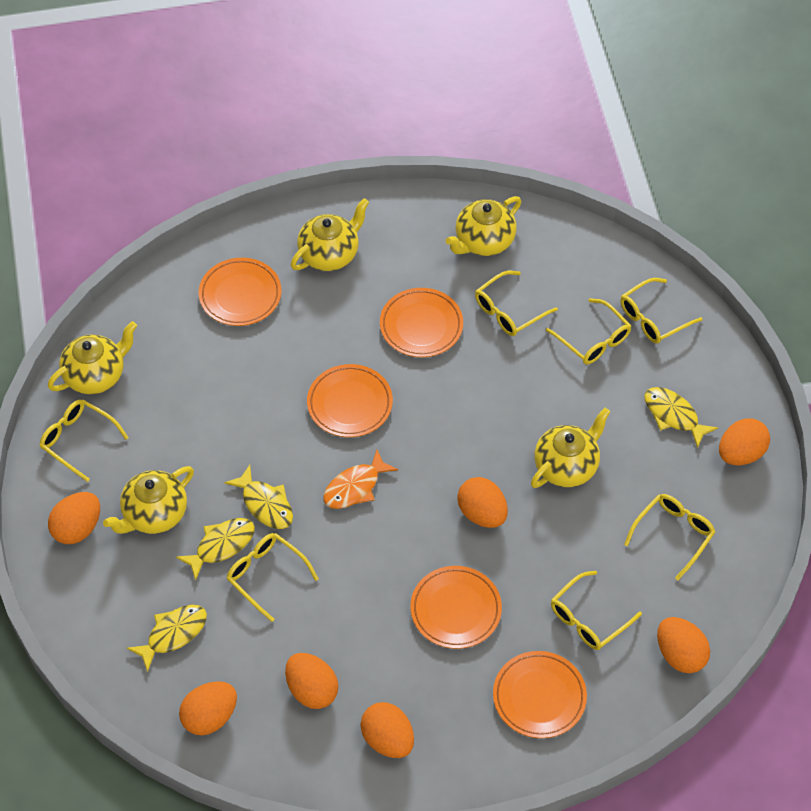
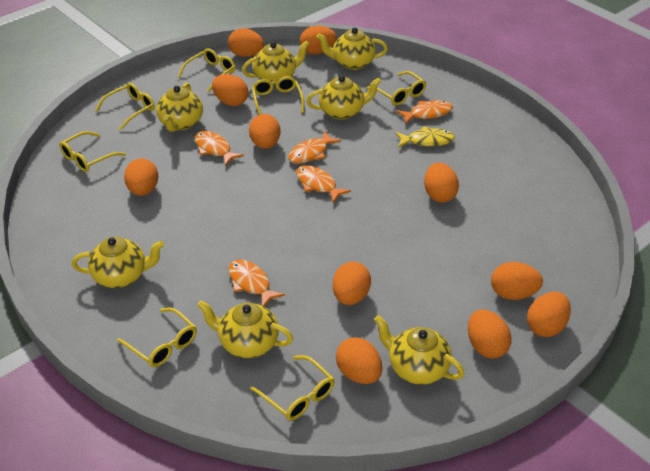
orange egg: [48,492,100,544] [179,681,237,736] [285,653,338,709] [360,702,414,758] [457,477,508,528] [657,617,710,673] [719,418,770,465] = 7 -> [124,158,158,196] [212,74,248,106] [228,28,264,57] [249,114,281,149] [300,26,337,54] [333,262,371,305] [336,337,382,384] [424,163,459,202] [468,310,512,359] [491,262,543,300] [527,292,571,337] = 11
orange fish: [323,449,398,509] = 1 -> [194,131,244,166] [228,259,285,306] [288,131,341,164] [296,165,351,203] [396,100,453,124] = 5
orange plate: [199,258,282,326] [307,364,393,437] [380,288,463,357] [410,566,502,649] [493,651,587,738] = 5 -> none = 0
yellow fish: [127,605,207,672] [176,518,255,581] [224,465,293,529] [645,387,718,448] = 4 -> [395,126,455,148] = 1
yellow teapot: [48,321,137,394] [103,466,194,534] [291,198,369,271] [446,196,521,256] [531,408,610,488] = 5 -> [72,237,164,288] [156,83,203,132] [197,300,293,358] [242,40,309,85] [306,75,381,120] [317,28,388,70] [374,315,464,385] = 7

